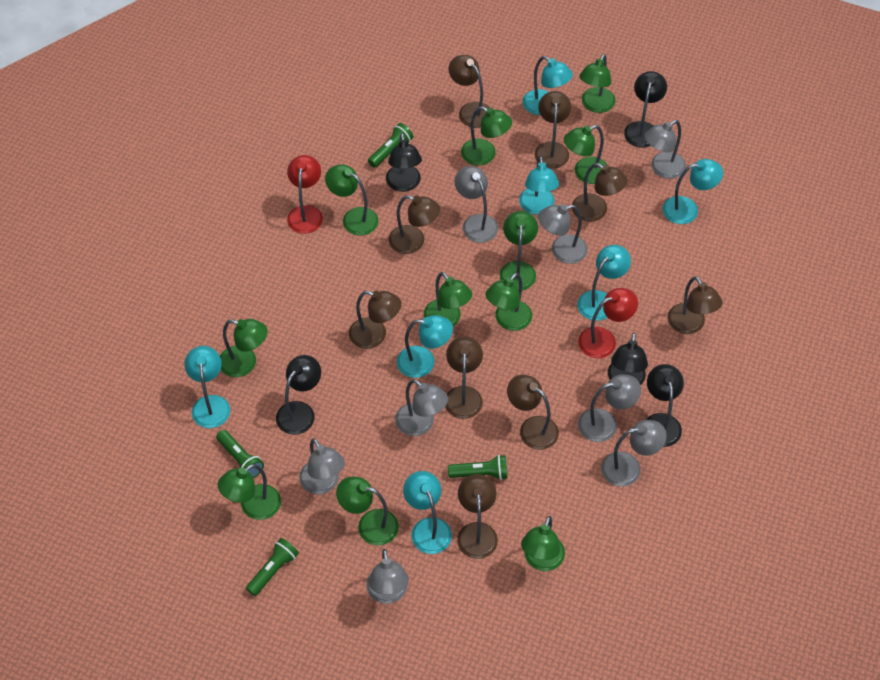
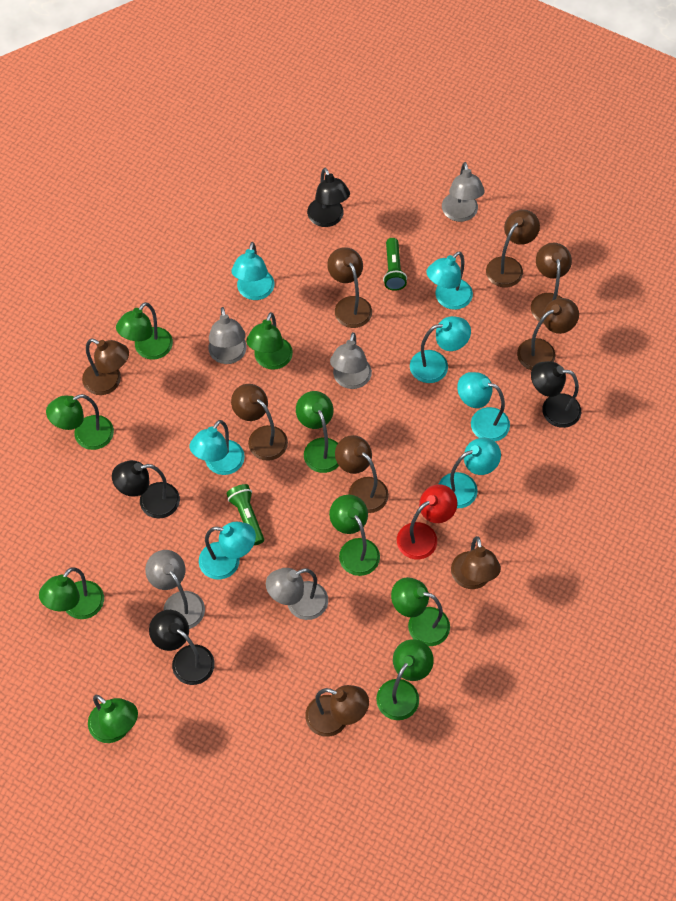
black lamp: [276,355,321,435] [386,133,422,192] [608,333,648,385] [624,71,667,148] [646,364,684,447] = 5 -> [112,460,180,518] [149,610,215,685] [307,168,350,227] [531,361,581,428] = 4
green flashlight: [216,430,264,478] [246,538,299,596] [368,123,413,168] [448,455,507,480] = 4 -> [226,484,264,546] [383,238,407,291] = 2
green lamp: [218,464,281,520] [220,319,268,377] [325,165,378,236] [336,476,399,545] [424,272,472,326] [461,106,512,166] [485,273,532,331] [500,211,538,291] [521,516,565,571] [564,125,607,184] [580,54,615,113] = 11 -> [39,567,104,619] [46,394,114,450] [88,695,138,743] [116,302,173,360] [246,312,293,370] [296,391,339,473] [329,495,380,576] [376,639,434,720] [391,577,450,646] = 9
grey lamp: [299,438,345,494] [366,549,409,604] [395,379,448,436] [455,166,498,243] [538,204,588,264] [578,374,641,442] [601,420,667,487] [644,120,686,179] = 8 -> [145,550,205,629] [208,307,247,364] [266,568,328,620] [330,332,372,389] [442,162,485,222] = 5
red lamp: [287,155,323,234] [578,288,638,358] = 2 -> [397,484,457,559] = 1

